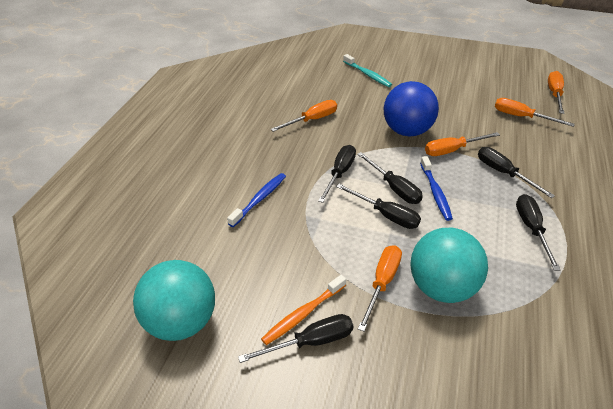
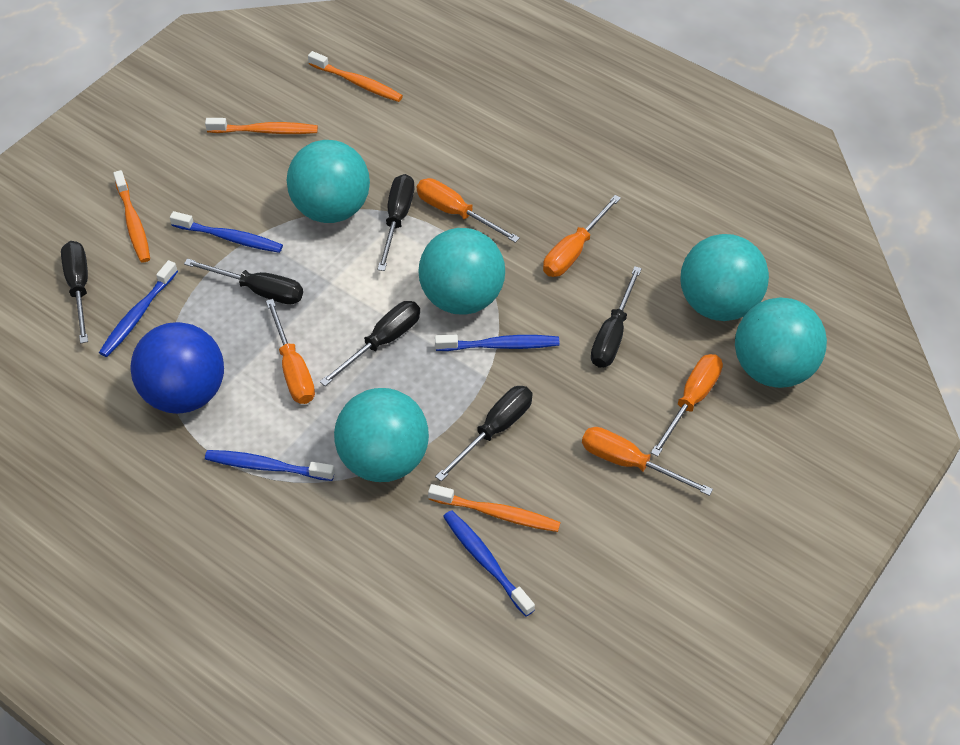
blue toothbrush: [227,173,286,227] [420,156,453,221] = 2 -> [99,260,178,357] [170,211,283,253] [205,450,335,481] [435,335,559,351] [443,510,535,617] = 5
orange toothbrush: [261,275,346,345] = 1 -> [113,170,150,262] [205,118,318,134] [308,51,403,102] [428,484,561,532] = 4
turquoise ball: [133,260,215,341] [410,228,488,303] = 2 -> [287,140,370,223] [334,388,429,482] [418,228,505,315] [680,234,769,321] [735,298,827,388] = 5
turquoise toothbrush: [343,54,392,87] = 1 -> none = 0

